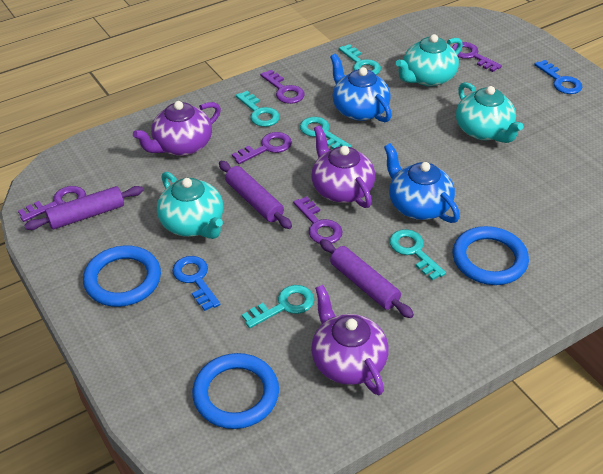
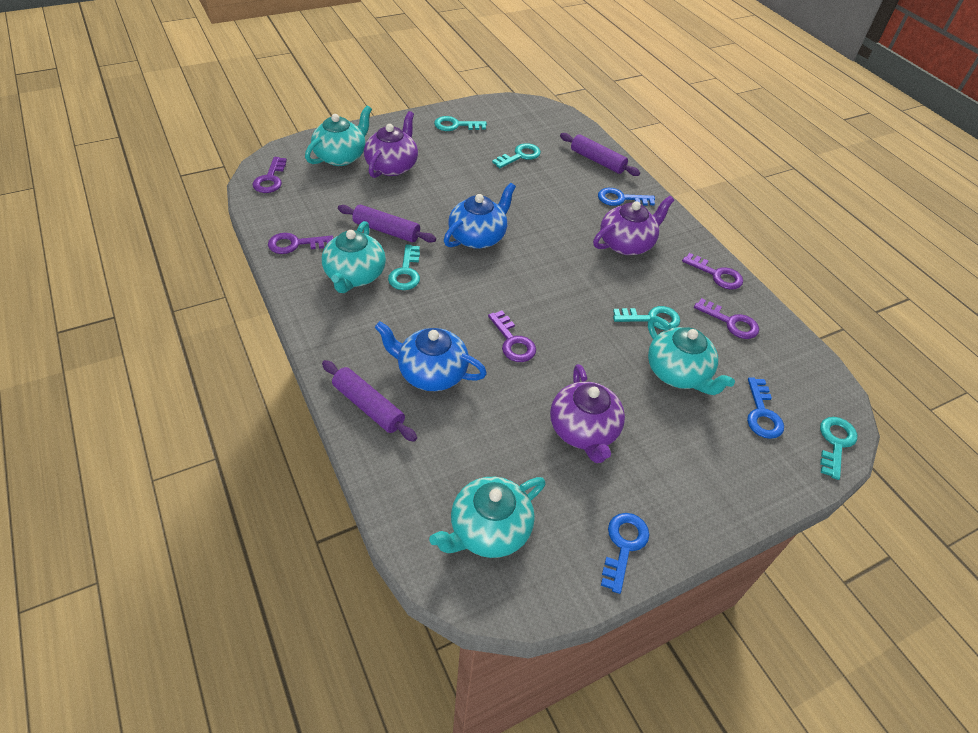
blue key: [172,256,220,311] [534,60,583,94] = 2 -> [598,188,655,206] [601,513,649,594] [747,377,784,439] = 3
blue ring: [83,245,161,307] [192,353,279,429] [453,226,529,285] = 3 -> none = 0
turquoise teapot: [157,172,223,239] [396,34,463,87] [456,82,524,143] = 3 -> [305,106,372,166] [322,221,386,293] [429,477,545,558] [648,316,735,395] = 4

